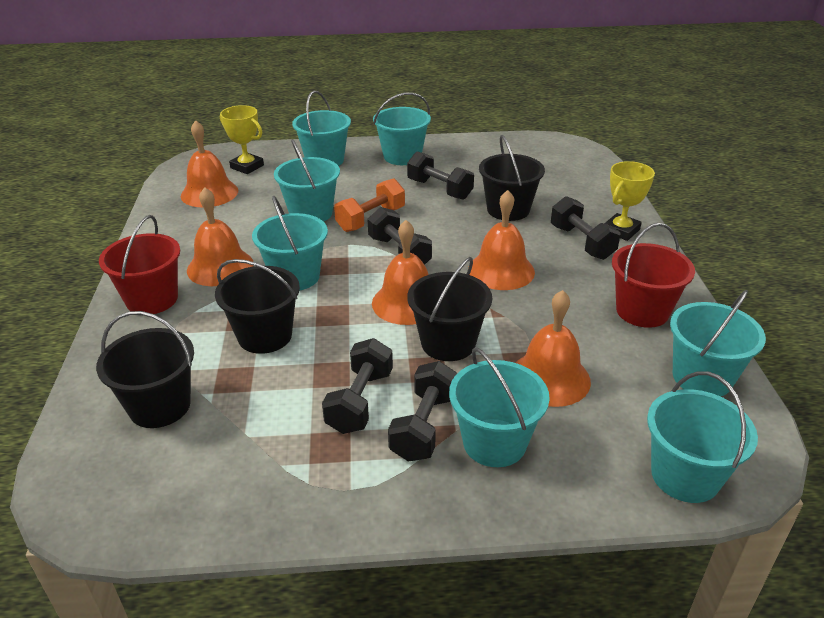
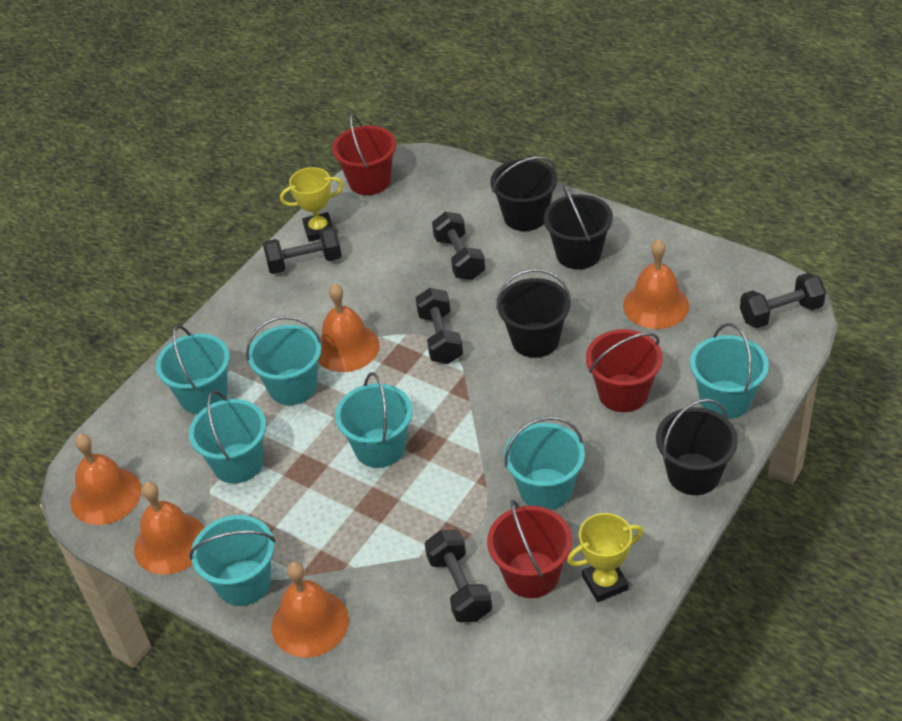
orange dumbbell: [334,178,405,232] = 1 -> none = 0
red bucket: [99,215,180,314] [612,223,695,328] = 2 -> [332,114,396,195] [487,499,572,598] [586,329,663,412] = 3

